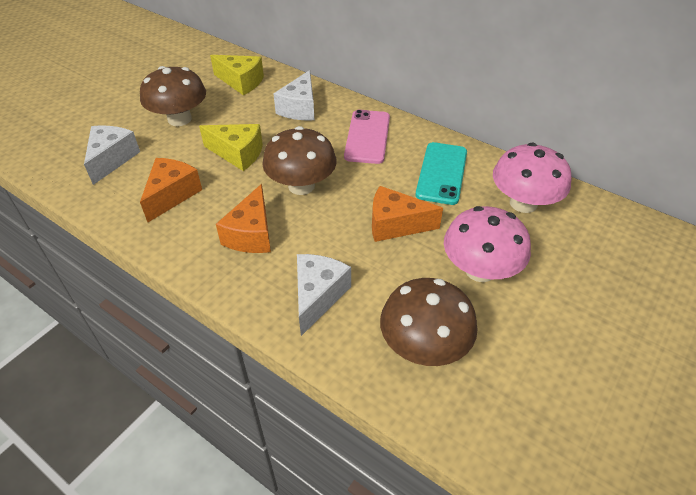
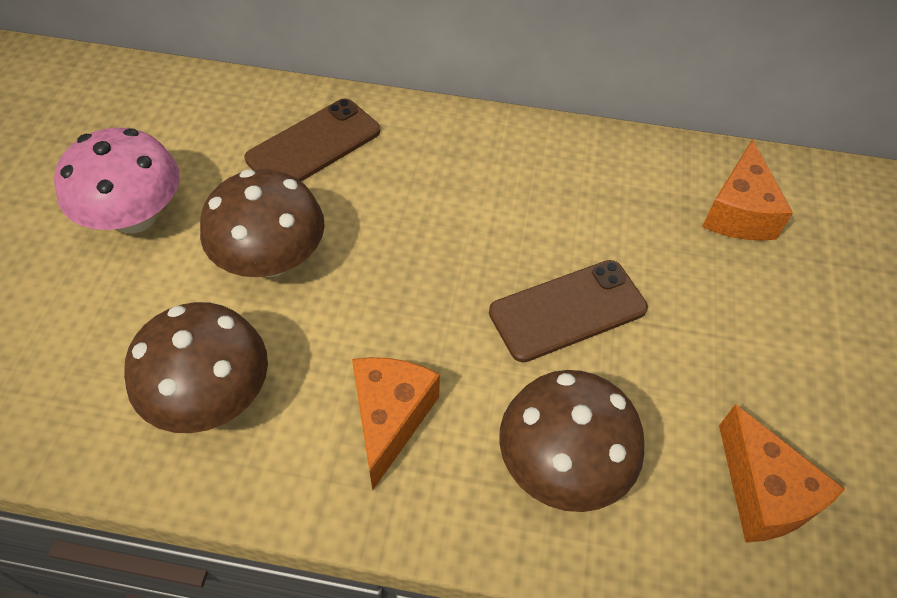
brown phone: none = 0 -> [245,99,380,182] [489,260,648,363] = 2
pink mushroom: [444,206,531,282] [493,142,572,213] = 2 -> [54,127,180,234] = 1
pink phone: [344,110,390,164] = 1 -> none = 0
turquoise phone: [416,142,467,205] = 1 -> none = 0
white cheese: [84,126,140,185] [274,70,314,120] [297,254,351,336] = 3 -> none = 0
yellow cheese: [199,124,263,171] [210,55,264,95] = 2 -> none = 0

